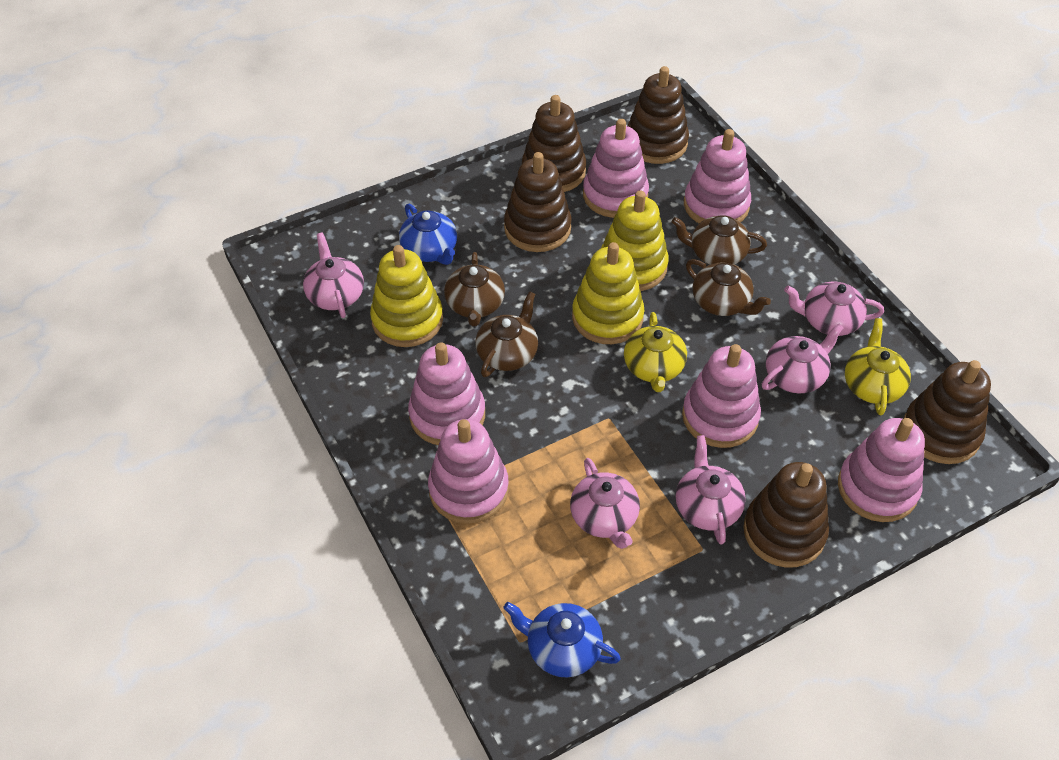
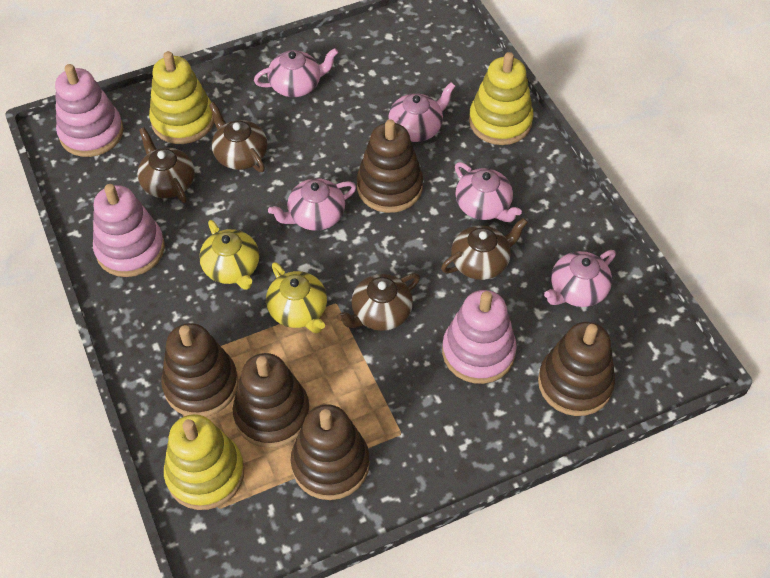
blue teapot: [399,204,457,265] [503,602,621,678] = 2 -> none = 0
pink stacking toy: [408,342,485,445] [428,419,509,524] [583,119,649,218] [682,344,761,448] [684,129,751,223] [838,418,925,522] = 6 -> [55,64,123,157] [93,184,165,277] [442,290,517,384] = 3

